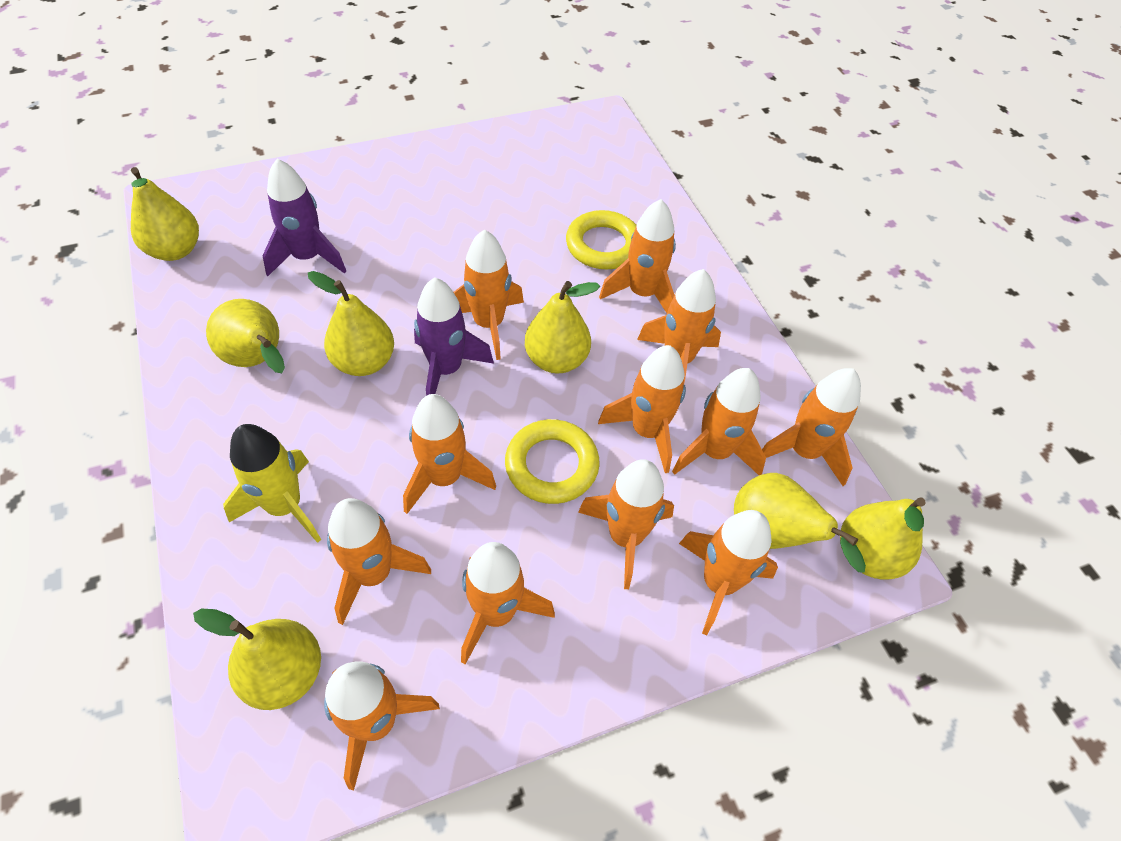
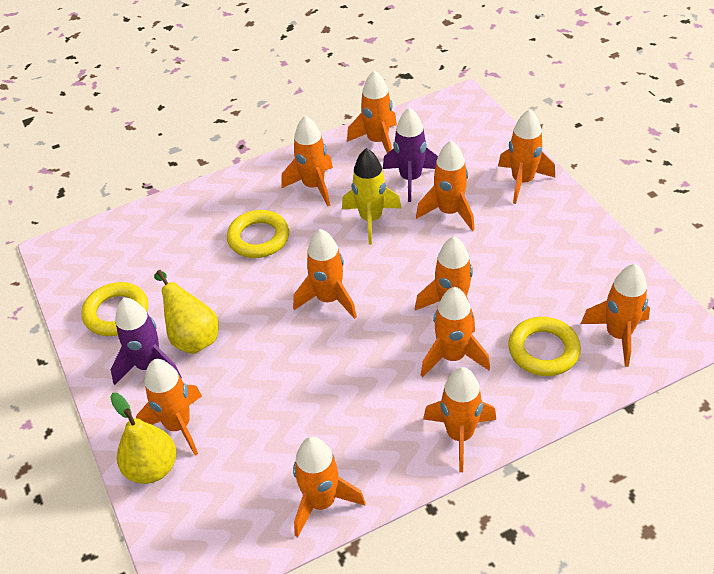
orange rocket: [324,661,440,791] [327,498,431,625] [403,394,496,514] [453,229,524,360] [461,542,555,664] [578,459,674,589] [598,345,686,473] [599,199,676,313] [637,269,721,383] [672,368,766,475] [679,510,778,635] [762,368,861,486] = 12 -> [136,359,202,455] [281,115,333,206] [293,229,357,319] [293,437,365,537] [347,70,397,153] [415,236,475,333] [416,140,475,231] [421,287,490,377] [423,367,496,472] [498,109,555,204] [581,264,650,367] = 11
yellow pear: [131,167,199,261] [193,608,321,710] [206,299,285,373] [308,271,394,376] [525,281,600,373] [734,473,866,573] [840,497,926,580] = 7 -> [110,393,176,484] [154,270,218,354] = 2
yellow ring: [505,419,600,504] [566,210,636,269] = 2 -> [82,282,148,336] [227,210,289,258] [508,317,581,376] = 3

